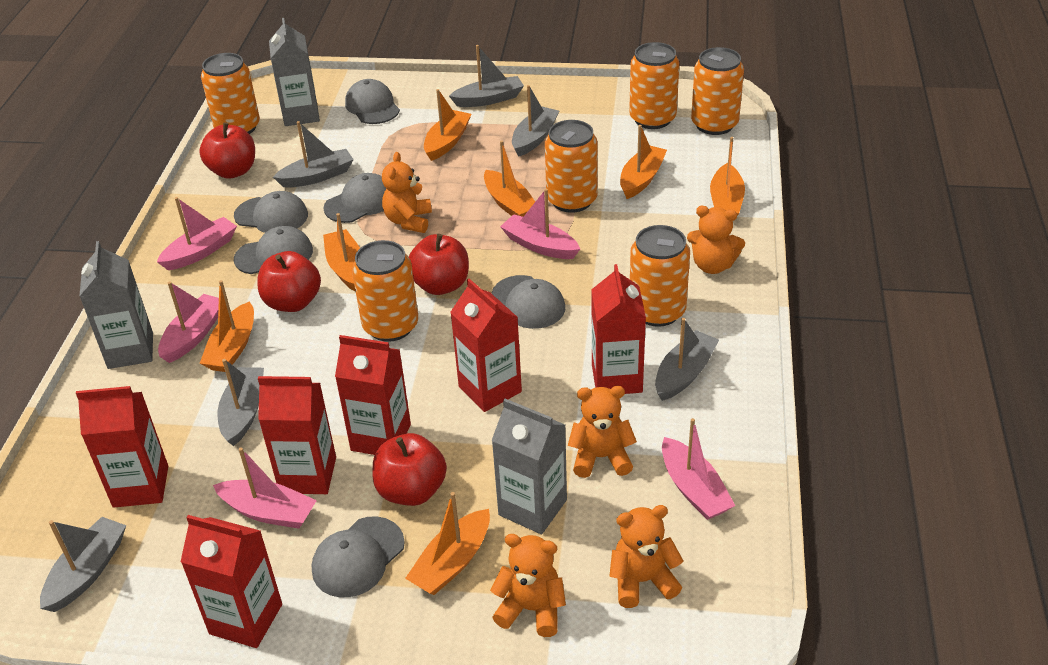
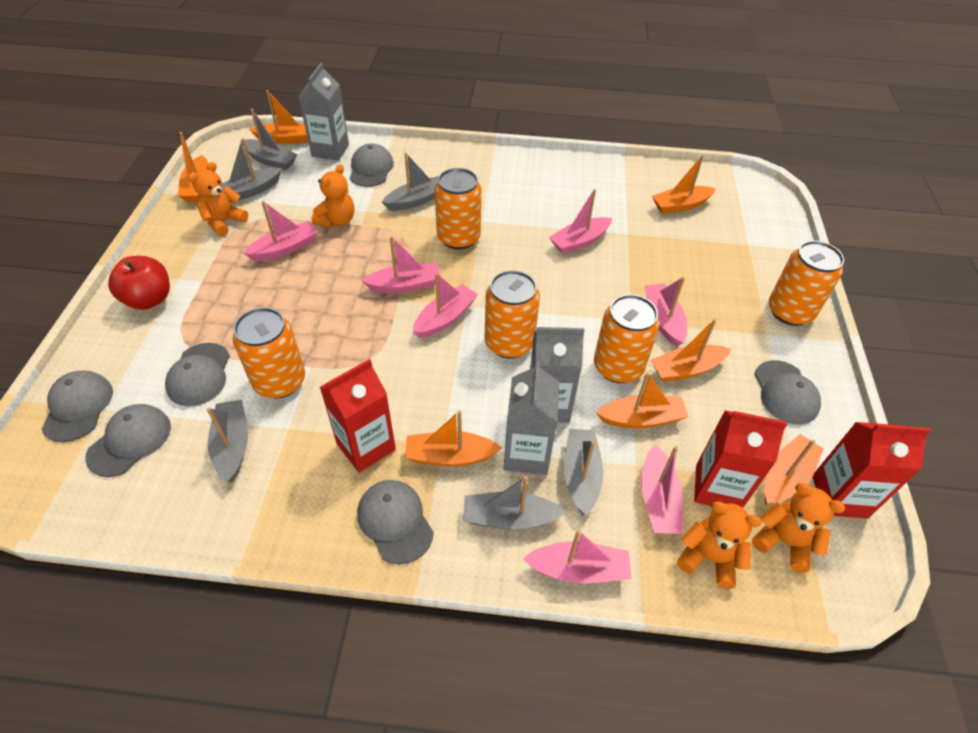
orange can: [201,53,260,134] [352,240,418,342] [545,120,598,213] [629,42,680,129] [630,225,690,327] [691,47,744,135] = 6 -> [233,307,305,399] [435,168,481,250] [484,270,540,358] [594,294,660,383] [769,241,844,326] = 5
orange teddy bear: [382,152,432,233] [490,534,566,637] [568,386,637,478] [609,505,683,608] [687,206,745,274] = 5 -> [188,162,248,237] [311,164,355,228] [677,501,762,589] [752,483,845,573] = 4
pink boat: [157,197,237,270] [158,281,219,363] [213,447,317,529] [500,189,580,259] [662,418,735,520] = 5 -> [243,201,318,261] [362,236,441,293] [413,273,478,338] [523,530,631,584] [549,189,612,254] [641,445,683,534] [644,277,687,347] = 7
red apple: [199,123,255,179] [258,251,321,312] [373,433,447,506] [409,234,469,295] = 4 -> [108,256,170,310] = 1
red carton: [76,386,168,508] [181,515,282,648] [258,376,336,494] [335,335,411,455] [450,278,522,412] [591,264,646,394] = 6 -> [320,359,396,473] [694,410,788,508] [813,422,931,519] = 3

